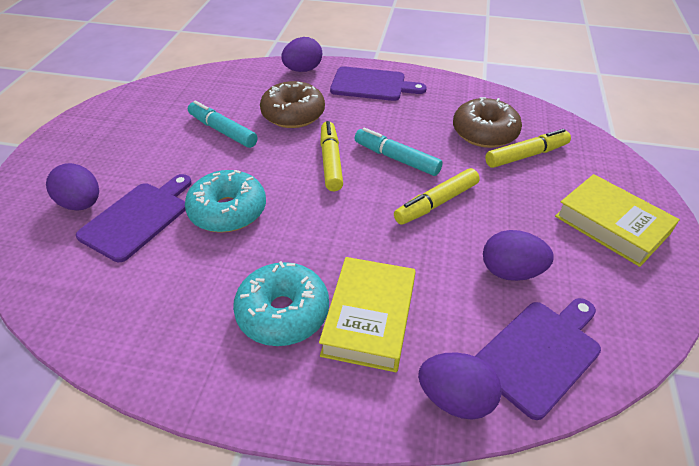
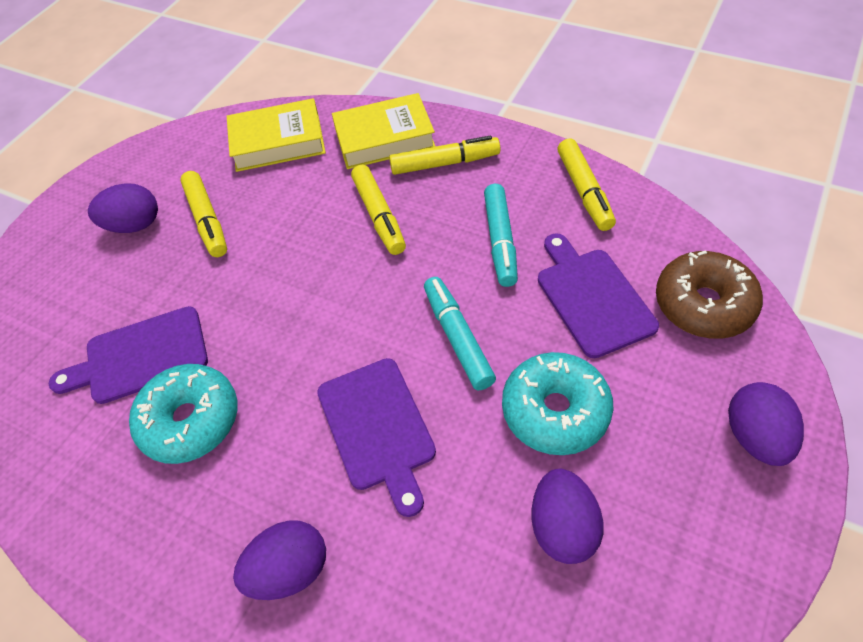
brown donut: [260,81,325,128] [453,97,522,148] = 2 -> [656,250,763,339] = 1
yellow marker: [320,121,343,191] [394,168,479,225] [485,129,571,168] = 3 -> [180,171,227,257] [351,165,406,255] [389,135,501,175] [558,139,616,231] = 4

